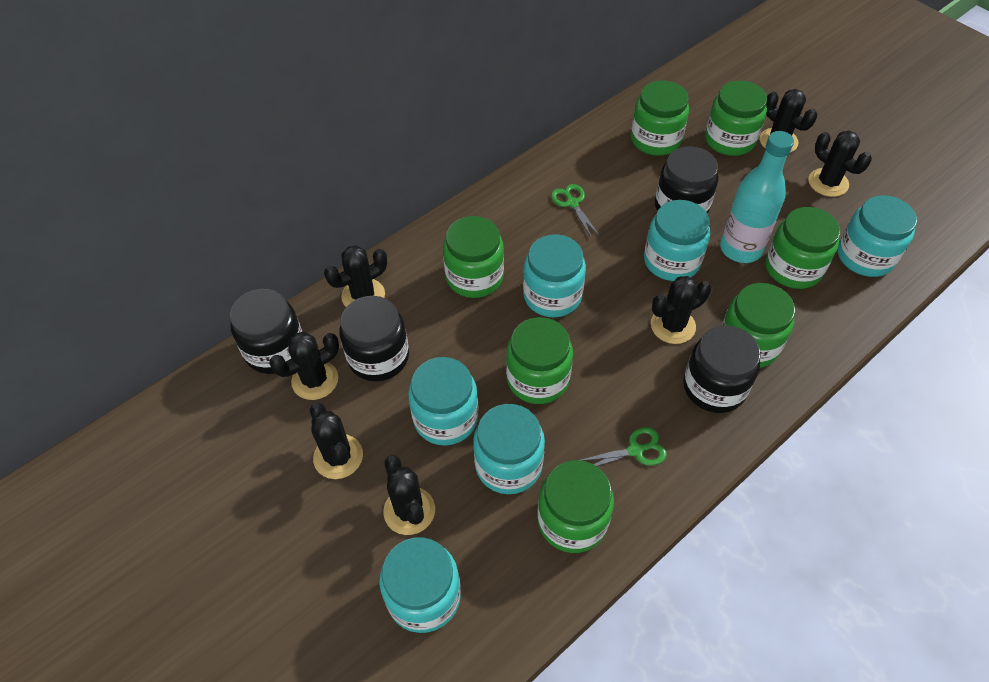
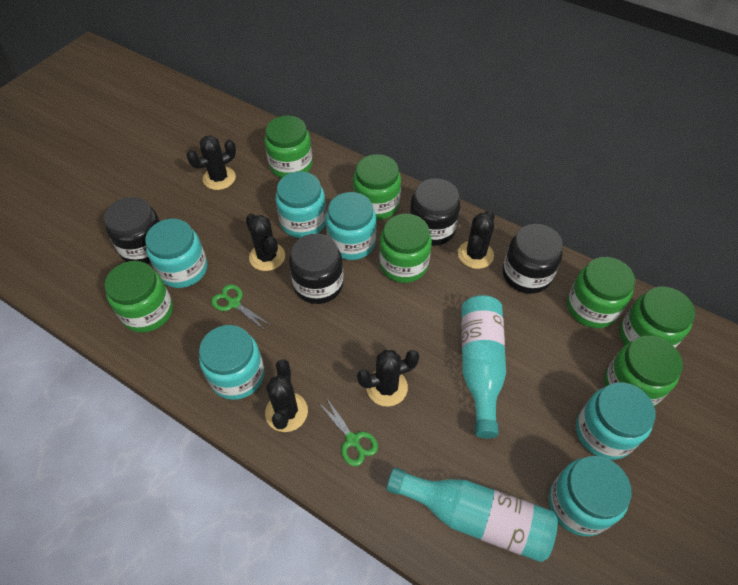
black cactus: [269,332,339,400] [310,403,363,479] [324,245,387,307] [383,455,435,535] [651,276,711,344] [760,89,817,153] [808,130,872,197] = 7 -> [187,135,236,190] [246,213,285,271] [265,359,308,432] [357,350,419,406] [458,210,494,269] = 5
turquoise bottle: [720,131,794,263] = 1 -> [386,467,558,562] [461,295,506,439] = 2

